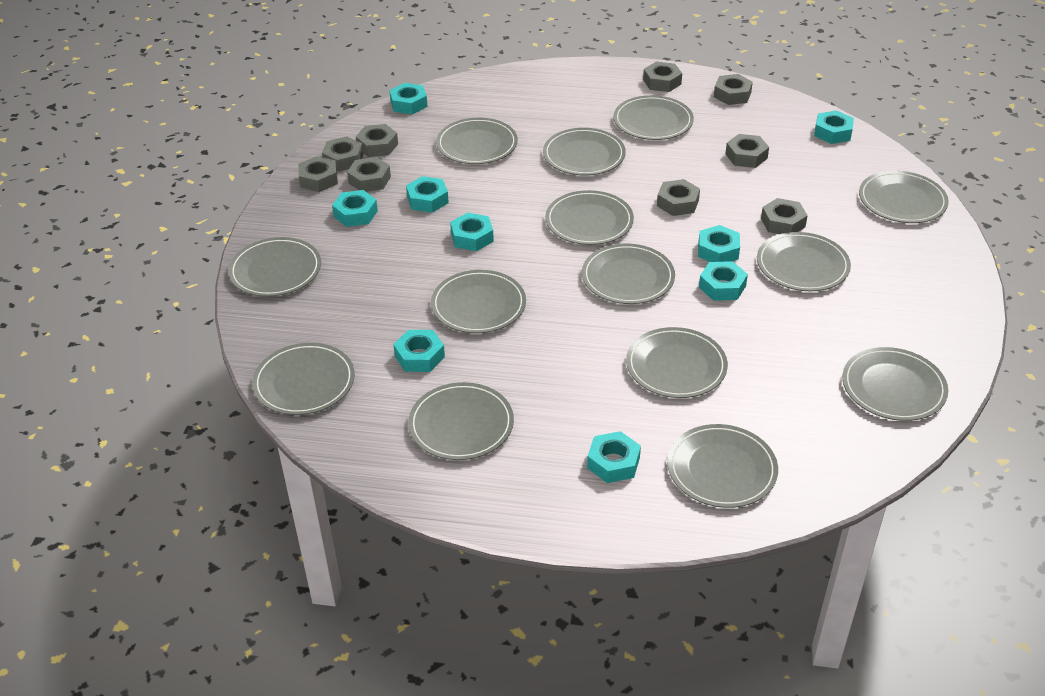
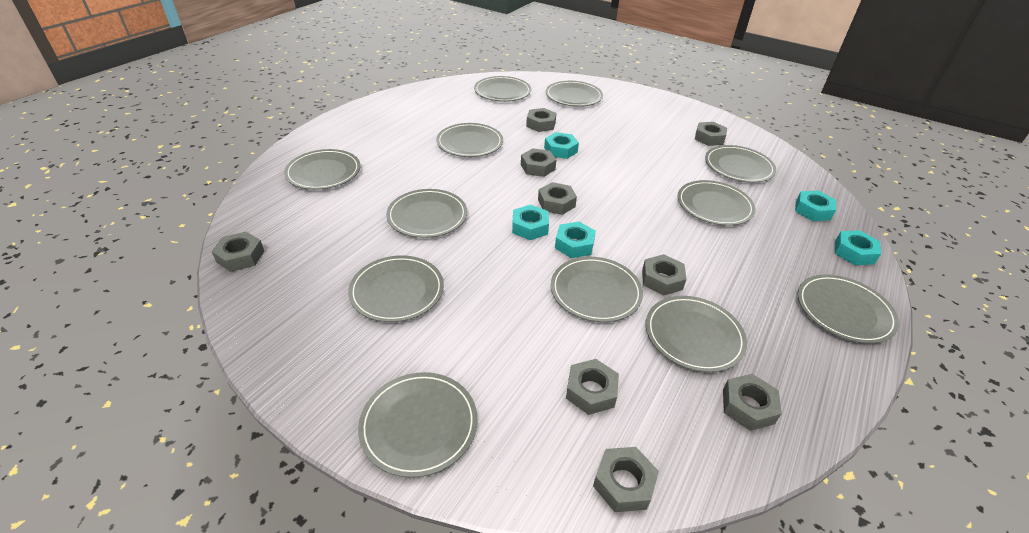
grey plate: [228,237,321,297] [252,343,355,415] [408,382,514,460] [431,270,526,333] [436,118,518,164] [543,128,626,176] [545,190,634,245] [582,244,675,304] [613,95,694,140] [626,327,728,398] [667,424,778,508] [757,232,851,291] [842,347,948,421] [859,171,949,223] = 14 -> [284,149,361,190] [348,255,444,322] [358,372,478,478] [386,189,467,238] [436,123,503,157] [474,76,531,102] [546,81,603,107] [551,257,643,322] [646,296,747,372] [677,180,756,226] [705,145,776,183] [797,274,899,344] = 12
turquoise nut: [332,190,378,227] [389,83,428,114] [393,330,445,372] [406,176,449,213] [450,212,494,251] [587,431,641,483] [698,225,740,262] [699,261,748,301] [814,110,854,144] = 9 -> [512,205,549,240] [544,132,579,159] [555,222,596,258] [795,191,836,221] [835,230,881,265] = 5

